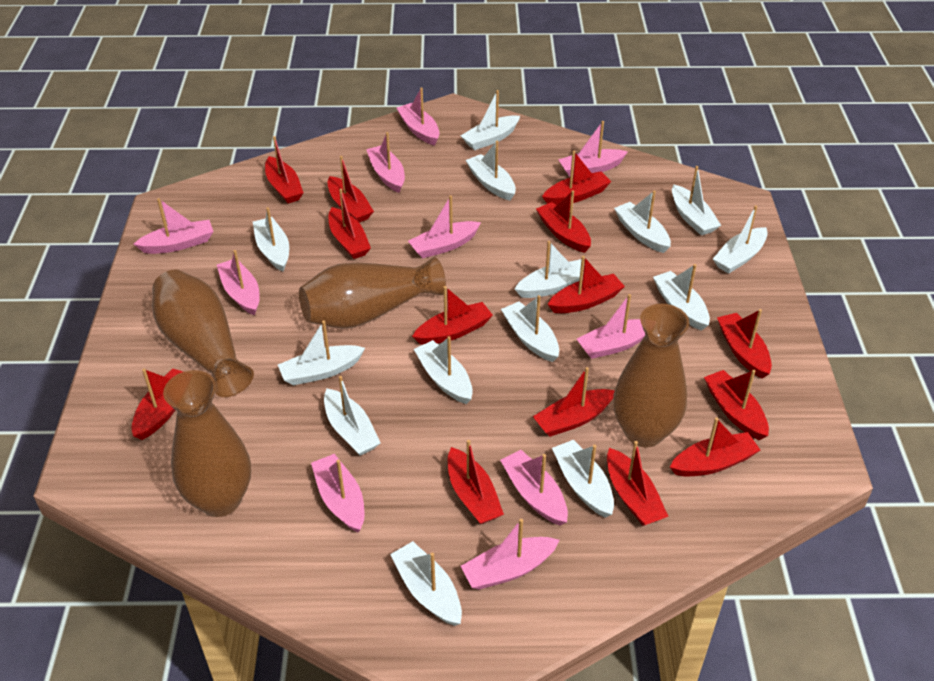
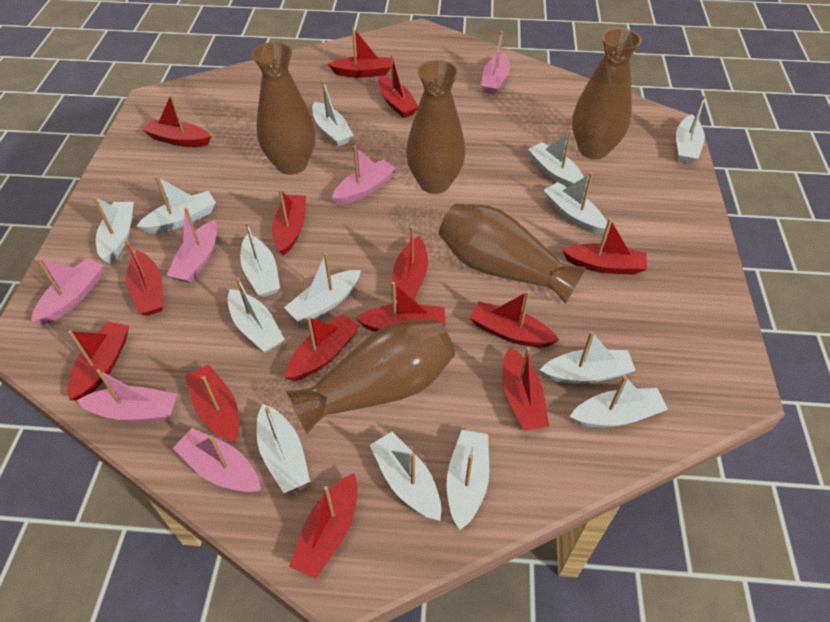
brown vase: [152,270,254,397] [163,370,251,517] [299,257,446,329] [613,304,689,447] = 4 -> [252,42,315,175] [286,319,455,434] [406,60,465,194] [439,204,586,304] [572,28,642,159] = 5
pink boat: [134,198,214,254] [217,250,260,315] [311,454,365,533] [366,132,405,193] [397,88,439,146] [408,195,481,258] [461,519,559,590] [500,450,568,526] [558,121,628,177] [577,294,645,359] = 10 -> [31,258,104,325] [77,369,177,422] [166,208,217,283] [173,428,261,493] [332,146,396,205] [481,31,510,95] = 6

